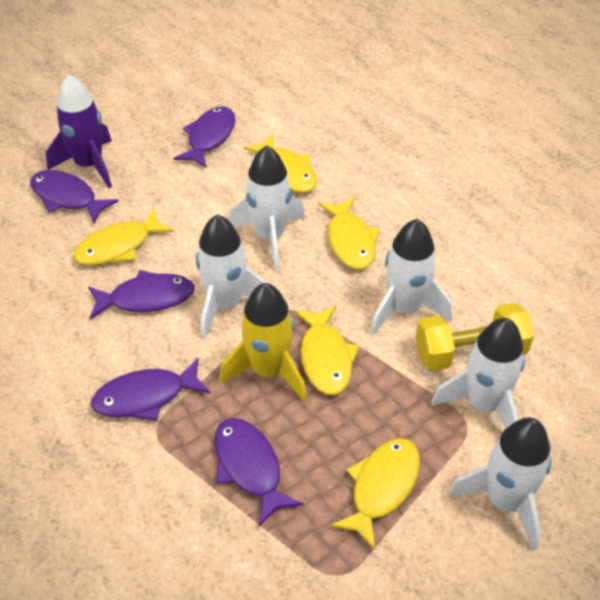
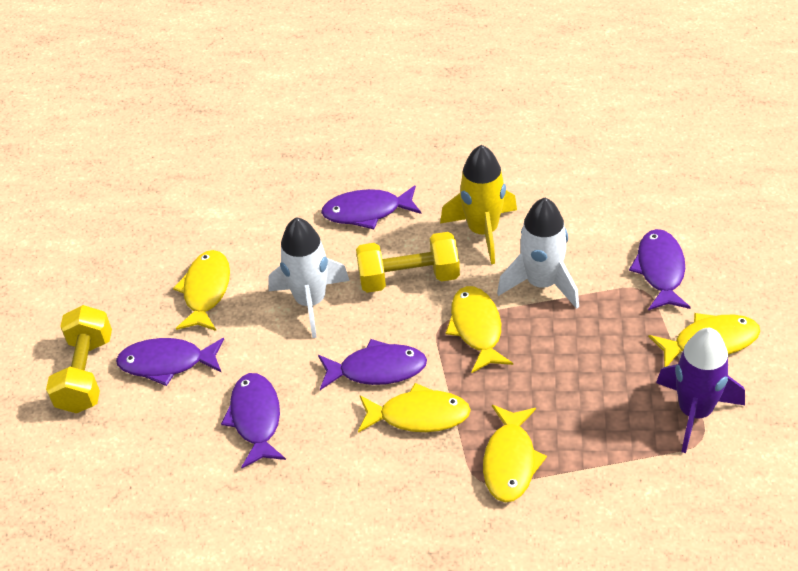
white rocket: [196,214,269,339] [229,145,305,269] [370,219,452,335] [432,318,525,429] [448,417,551,551] = 5 -> [268,217,350,338] [497,197,579,309] = 2
yellow dumbbell: [416,303,534,371] = 1 -> [46,305,112,413] [356,232,460,293] = 2

